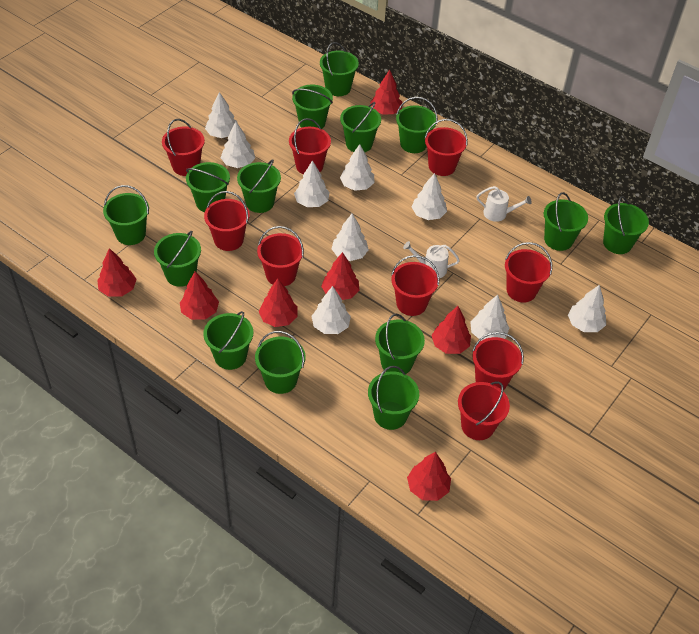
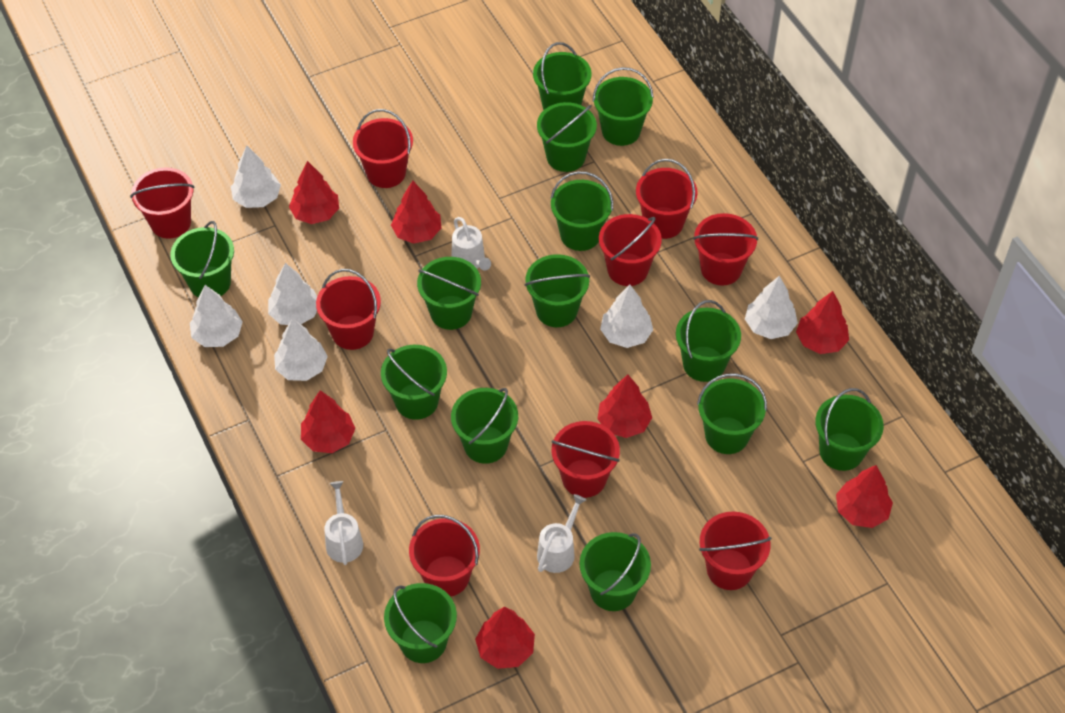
white tree: [205,92,238,138] [221,122,255,168] [294,160,330,207] [311,286,351,334] [332,213,369,261] [340,144,374,191] [412,173,447,220] [470,295,509,341] [568,285,606,332] = 9 -> [190,285,243,347] [231,146,281,208] [268,263,317,325] [274,318,328,381] [600,285,653,348] [745,276,798,339] = 6
white watering can: [403,241,460,278] [476,186,532,222] = 2 -> [324,481,363,565] [451,217,491,271] [537,494,586,573] = 3

